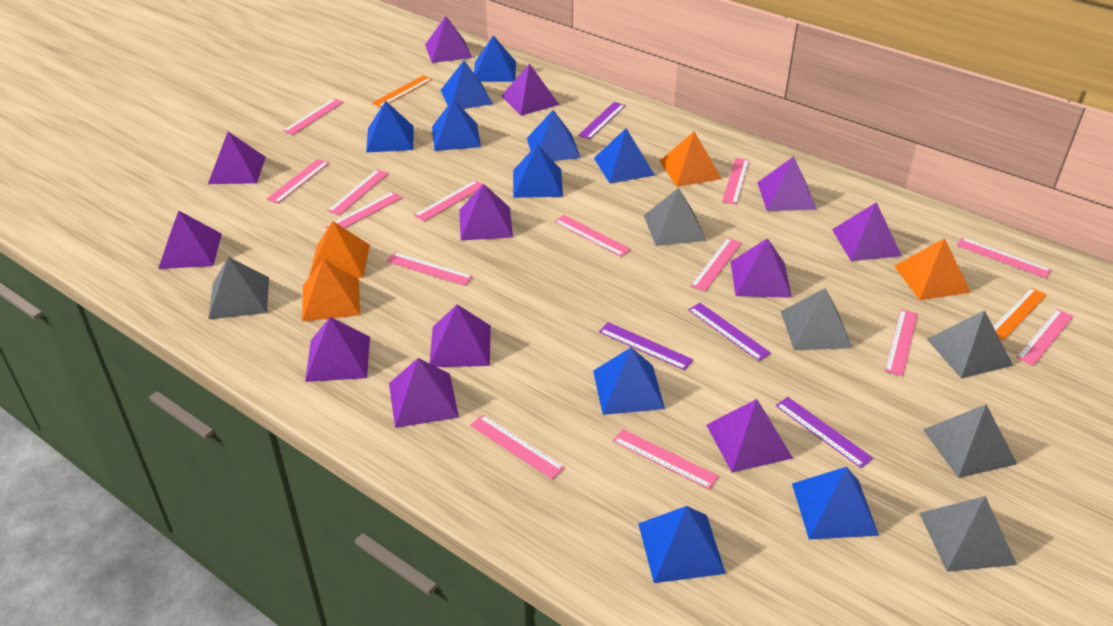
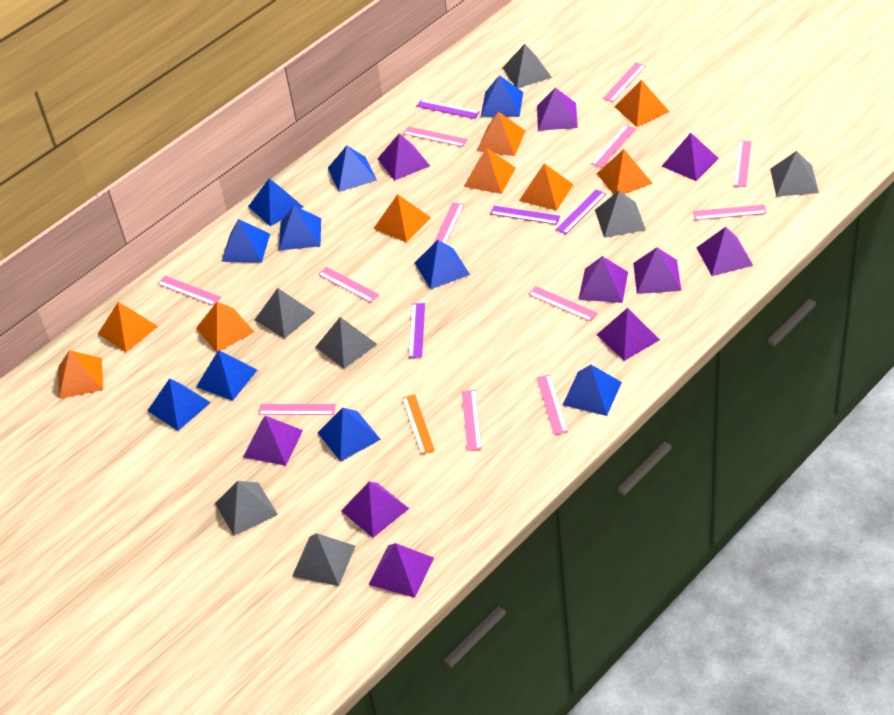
grey pyramid: [208,257,269,319] [644,188,707,246] [781,288,852,350] [920,496,1017,572] [923,404,1017,478] [927,310,1013,379] = 6 -> [215,481,278,536] [255,288,315,339] [292,533,356,586] [316,317,377,369] [502,44,552,88] [595,190,646,238] [770,151,819,197] = 7
orange pyramid: [302,259,360,322] [309,221,370,278] [659,131,722,187] [894,238,971,300] = 4 -> [58,350,103,399] [98,302,158,352] [196,302,254,352] [373,194,431,243] [464,148,516,194] [477,112,525,156] [519,163,574,211] [597,149,653,195] [615,80,669,127] = 9
orange ruler: [372,75,432,107] [993,288,1047,341] = 2 -> [402,394,435,455] = 1
pink ruler: [266,159,329,204] [283,98,344,135] [325,192,402,229] [327,169,389,215] [386,252,473,286] [414,180,483,222] [470,415,565,479] [554,215,631,257] [613,429,719,490] [690,238,742,292] [722,158,749,204] [884,309,918,376] [957,237,1051,278] [1016,309,1073,366] = 14 -> [157,276,221,306] [258,404,336,415] [318,267,379,303] [403,127,468,147] [433,202,464,244] [462,390,482,451] [528,286,597,321] [537,375,568,435] [591,125,636,168] [603,63,646,102] [693,205,766,220] [734,141,751,187] = 12
purple pyramid: [158,211,222,269] [208,132,266,184] [305,317,370,382] [389,358,459,428] [425,16,472,63] [429,304,491,367] [459,183,513,241] [501,63,559,115] [707,399,793,473] [731,238,792,298] [757,156,817,211] [832,202,902,261] = 12 -> [243,415,303,466] [341,482,409,538] [368,543,434,598] [377,133,430,181] [537,87,578,131] [578,256,628,303] [597,308,660,361] [633,247,681,294] [662,133,719,181] [696,227,753,276] = 10

